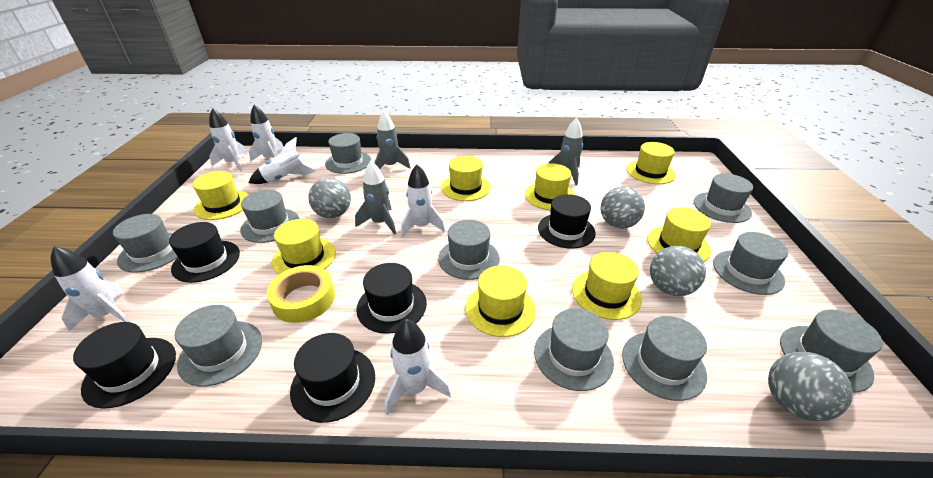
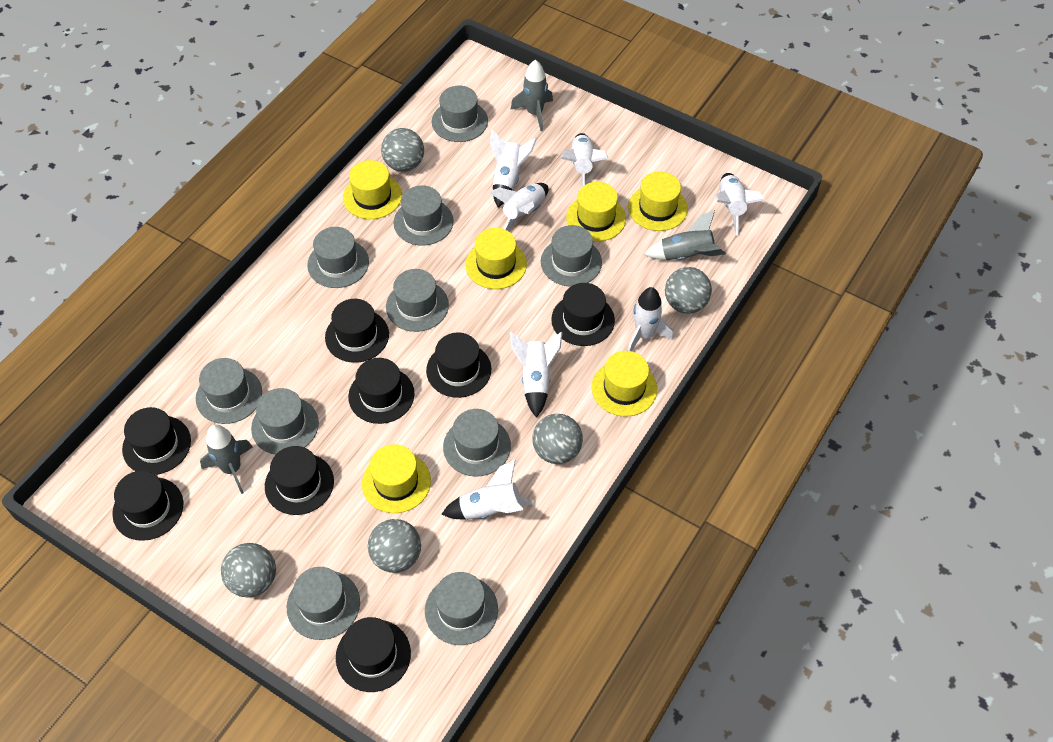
black hat: [73,322,176,409] [169,222,240,283] [290,333,375,423] [356,263,427,334] [538,194,596,249] = 5 -> [112,471,183,541] [122,407,191,475] [265,446,334,515] [325,299,389,363] [336,617,411,692] [348,358,415,424] [426,332,491,398] [551,283,615,346] = 8
grey ball: [308,178,351,218] [601,187,645,229] [650,246,706,296] [768,352,853,421] = 4 -> [221,543,276,598] [368,519,421,573] [381,128,424,172] [532,414,583,464] [665,267,712,314] = 5
white rocket: [51,246,130,332] [209,108,248,171] [249,105,284,161] [249,137,316,184] [385,319,452,415] [401,164,446,237] = 6 -> [442,460,535,520] [489,183,549,231] [490,129,537,207] [510,332,563,418] [561,133,609,187] [628,287,673,351] [716,173,765,235] = 7
yellow hat: [193,171,249,220] [272,219,336,274] [441,156,491,201] [466,266,536,337] [525,163,575,210] [572,252,642,320] [626,142,676,184] [647,207,711,261] = 8 -> [343,160,402,219] [362,444,431,513] [465,228,527,289] [566,182,626,242] [592,351,657,417] [628,171,688,231] = 6
yellow tape: [267,265,335,323] = 1 -> none = 0

